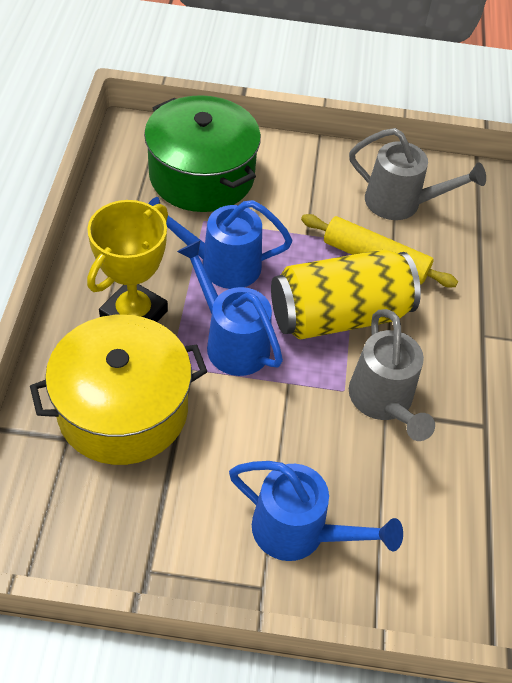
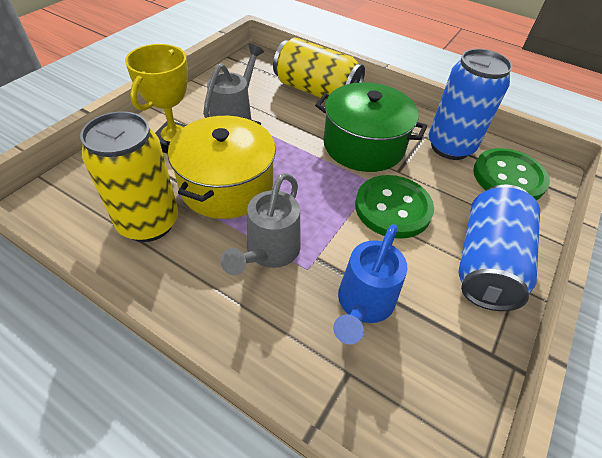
blue can: none = 0 -> [429,49,512,160] [458,185,540,311] = 2
blue watering can: [148,197,292,289] [177,240,283,376] [229,461,403,561] = 3 -> [333,224,407,344] = 1
green button: none = 0 -> [355,175,434,239] [473,148,550,200] = 2
yellow can: [271,249,421,339] = 1 -> [80,111,178,242] [273,37,365,100] = 2
yellow rolling pin: [301,214,458,288] = 1 -> none = 0

